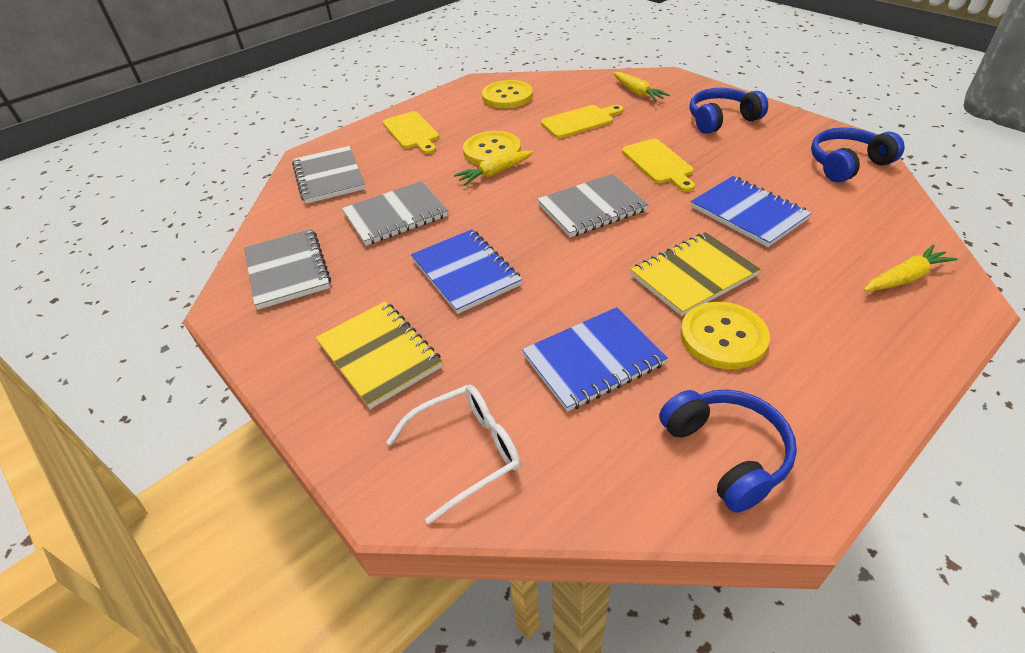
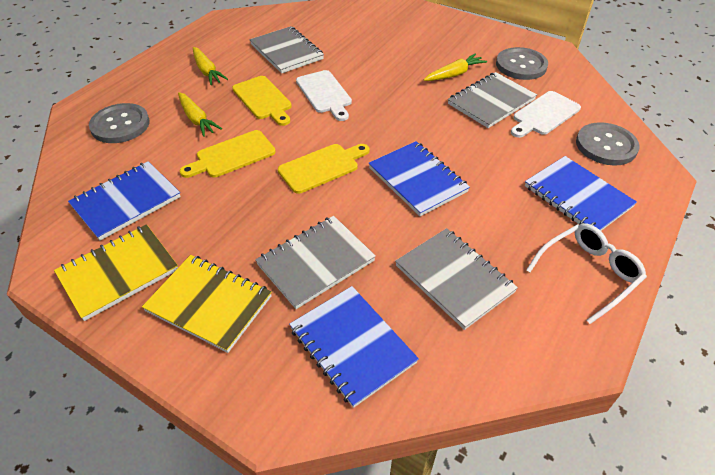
blue headphones: [659,390,797,513] [690,88,768,134] [811,127,905,183] = 3 -> none = 0
blue notebook: [411,229,522,314] [522,307,668,412] [691,176,812,247] = 3 -> [68,161,181,241] [289,286,419,408] [368,141,470,216] [525,156,637,231] = 4
grey button: none = 0 -> [89,103,150,143] [496,47,548,80] [576,122,640,166] = 3
white cutting board: none = 0 -> [296,70,352,121] [511,91,581,138] = 2
yellow button: [463,131,521,166] [482,80,533,108] [680,302,770,369] = 3 -> none = 0

